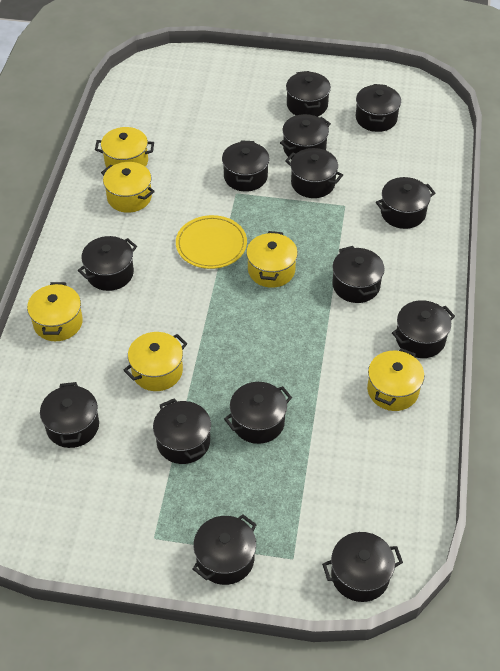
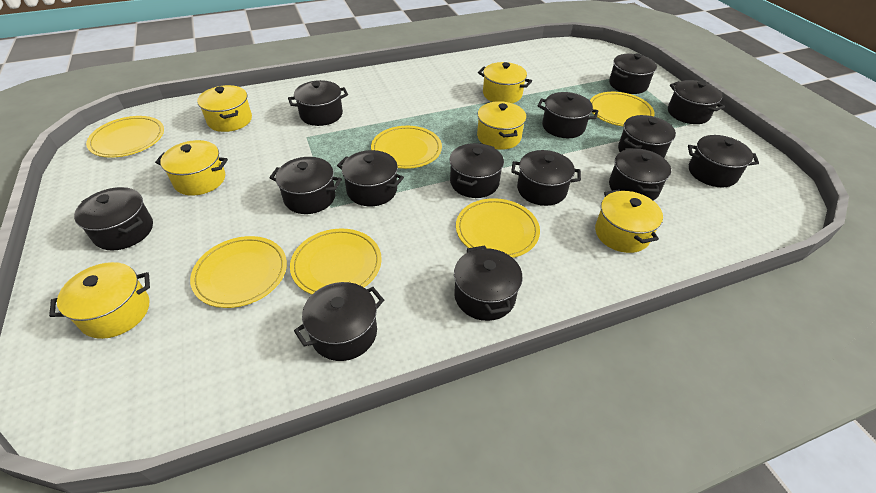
yellow plate: [176,215,247,269] = 1 -> [86,116,164,158] [190,236,287,308] [290,228,382,295] [371,126,442,169] [456,198,540,258] [590,92,654,127] = 6

